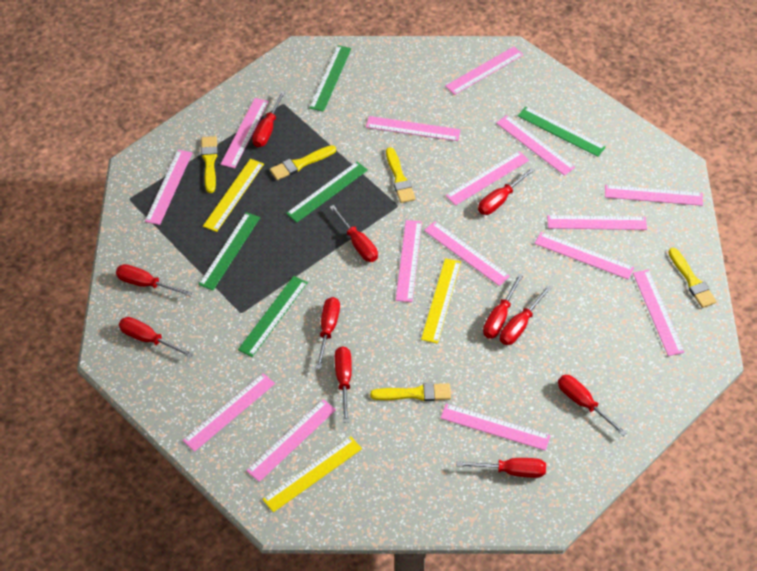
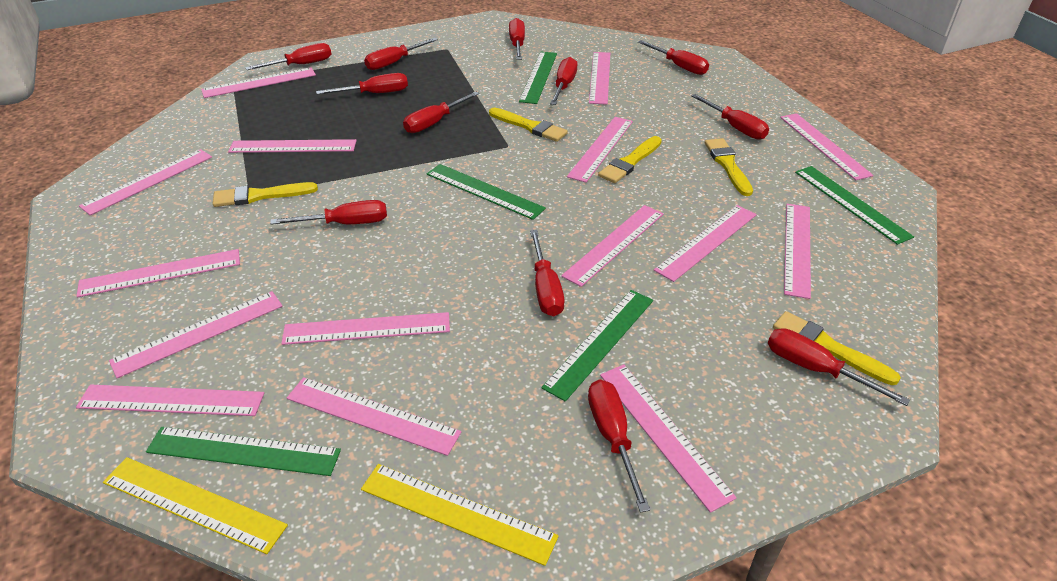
red screwdriver: [116,264,192,296] [119,317,193,358] [252,91,285,147] [316,297,340,369] [330,205,378,262] [335,346,352,423] [456,458,546,478] [478,167,535,215] [483,274,523,339] [500,286,551,345] [558,375,627,436] = 11 -> [245,43,331,70] [270,200,387,225] [316,73,408,94] [364,38,438,70] [403,91,479,133] [509,18,525,60] [530,230,564,316] [550,57,577,105] [588,379,650,513] [638,40,709,75] [691,94,769,140] [768,328,910,406] = 12
yellow ruler: [203,159,264,232] [262,437,362,512] [421,258,461,344] = 3 -> [103,457,288,554] [361,464,559,566] = 2

